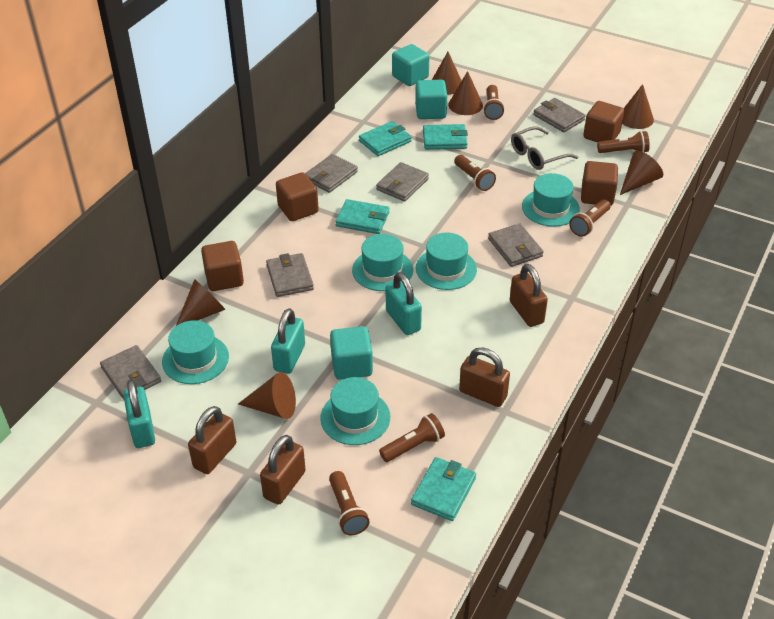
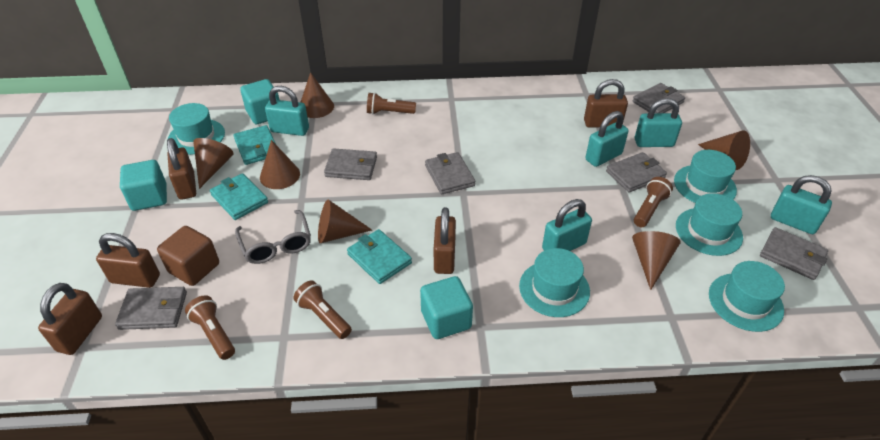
brown cube: [201,241,244,291] [276,172,319,221] [581,161,618,206] [583,101,624,142] = 4 -> [157,226,219,286] = 1
brown flashlight: [329,471,370,535] [379,413,445,462] [454,155,496,191] [483,85,505,120] [569,199,611,237] [597,131,650,153] = 6 -> [185,295,235,360] [293,280,352,339] [367,92,416,115] [634,177,673,227] = 4
brown padlock: [188,406,236,474] [260,435,306,505] [459,347,510,407] [510,264,548,327] = 4 -> [38,283,102,355] [96,233,160,288] [167,138,196,200] [434,207,456,274] [584,79,628,128] = 5
turquoise padlock: [123,380,155,448] [271,308,305,374] [386,272,422,335] = 3 -> [265,86,309,136] [542,199,592,251] [585,111,629,167] [635,98,682,147] [771,175,832,234] = 5
turquoise wallet: [335,199,389,234] [359,121,412,156] [411,457,476,521] [423,124,468,150] = 4 -> [210,173,268,220] [233,125,276,165] [347,229,412,284] = 3

